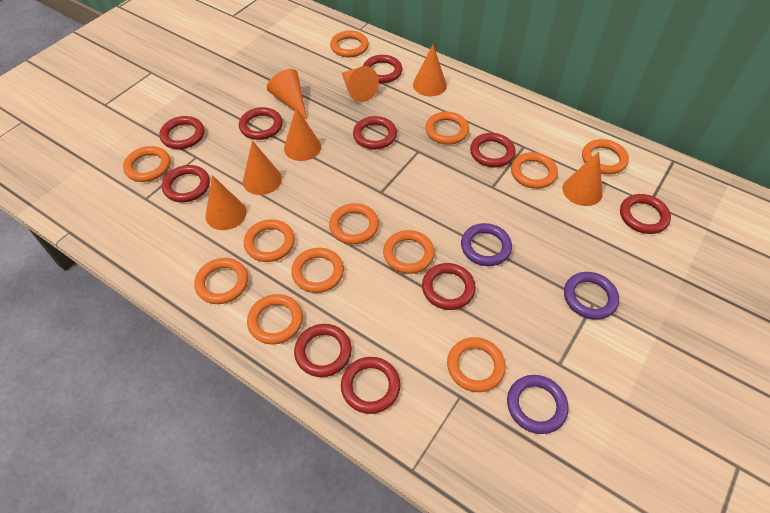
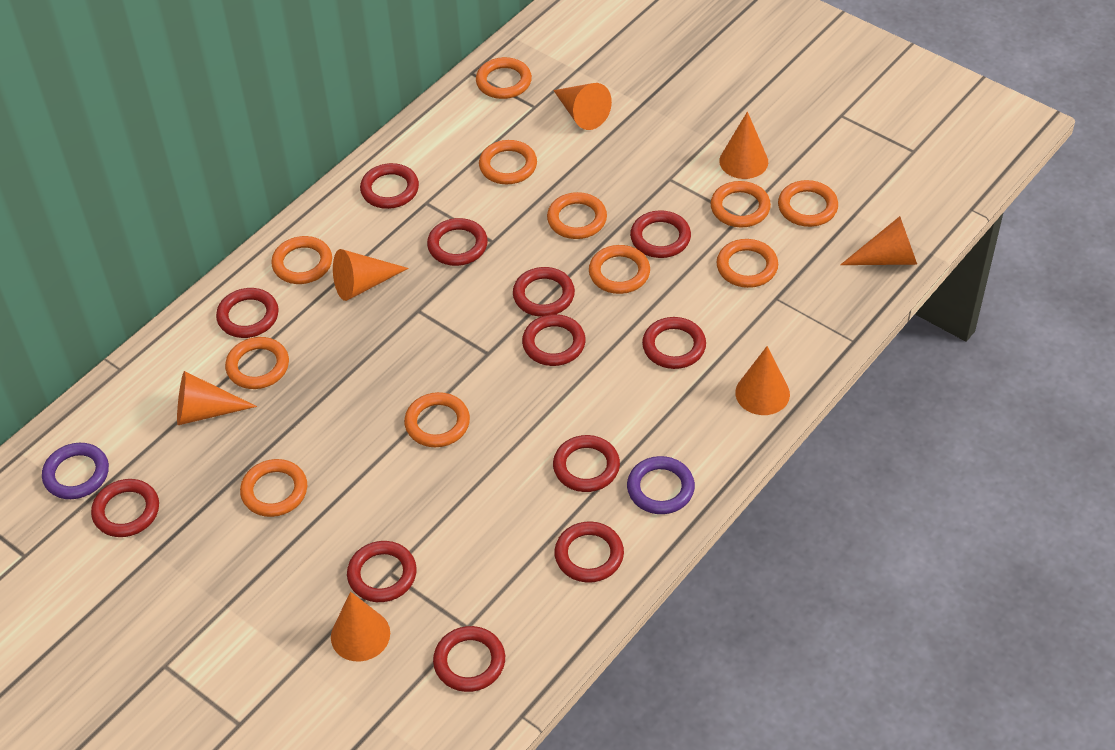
orange ring: [123,146,171,182] [194,258,248,304] [244,219,295,262] [247,294,303,344] [291,248,344,293] [329,203,379,244] [330,31,369,58] [383,230,435,274] [425,112,469,145] [447,337,506,392] [511,152,558,189] [582,139,629,174] = 12 -> [225,337,289,389] [240,459,307,517] [271,236,332,284] [404,392,470,447] [476,57,532,99] [479,140,537,184] [547,192,607,239] [589,245,650,294] [711,181,771,227] [716,239,778,288] [778,180,838,227] = 11
purple ring: [461,223,512,266] [507,375,569,434] [564,272,619,320] = 3 -> [42,443,109,499] [627,456,695,514] = 2
red ring: [159,116,204,149] [162,165,210,203] [239,107,283,140] [294,324,352,377] [341,357,401,414] [353,116,397,149] [363,55,403,83] [422,263,476,310] [470,133,516,167] [620,194,671,234] = 10 -> [91,479,159,537] [216,288,279,338] [347,541,417,602] [360,163,419,209] [427,218,488,266] [433,626,505,692] [513,267,575,317] [522,314,586,366] [553,435,620,492] [554,521,624,583] [630,210,691,258] [642,317,706,369] = 12

